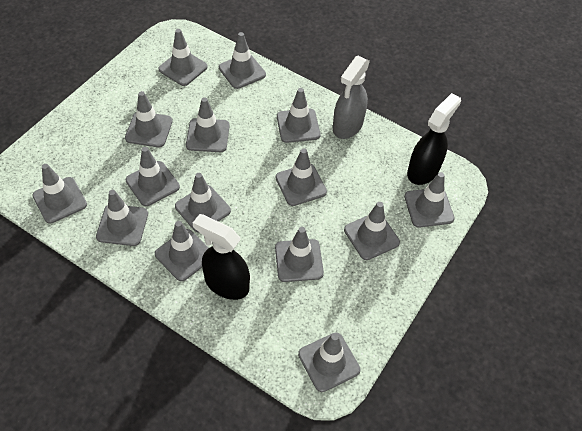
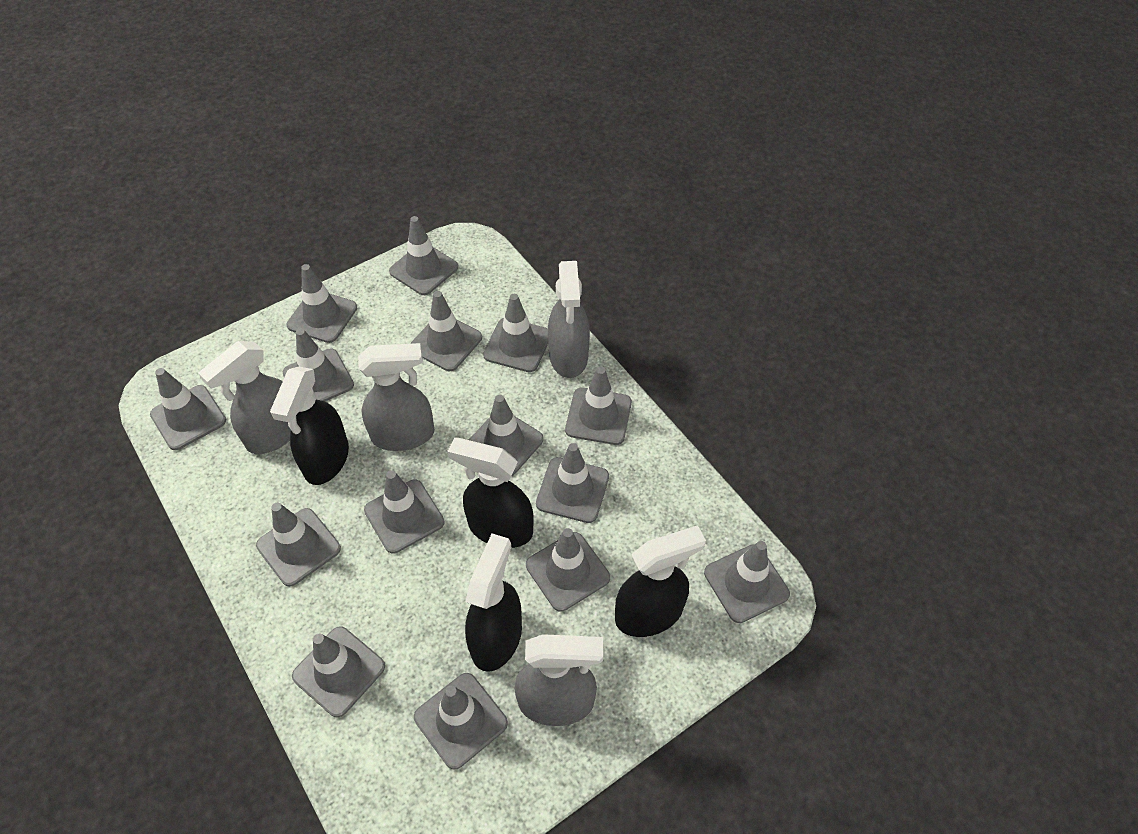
black spray bottle: [193,214,250,300] [407,93,461,185] = 2 -> [270,366,349,485] [447,438,534,548] [465,534,522,672] [615,525,706,637] = 4
grey spray bottle: [333,56,370,139] = 1 -> [198,341,291,454] [358,343,434,451] [514,634,603,726] [548,261,590,378] = 4

